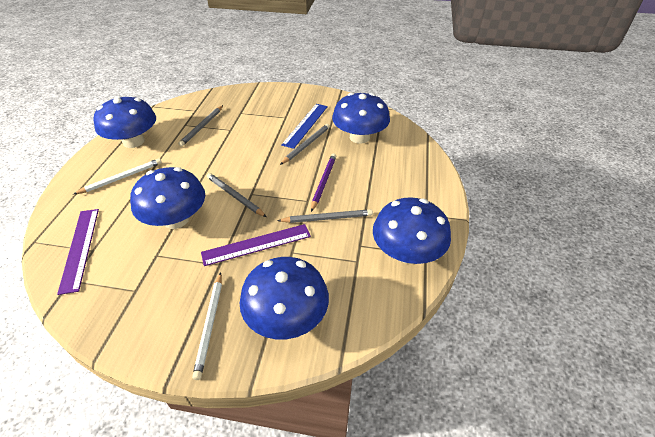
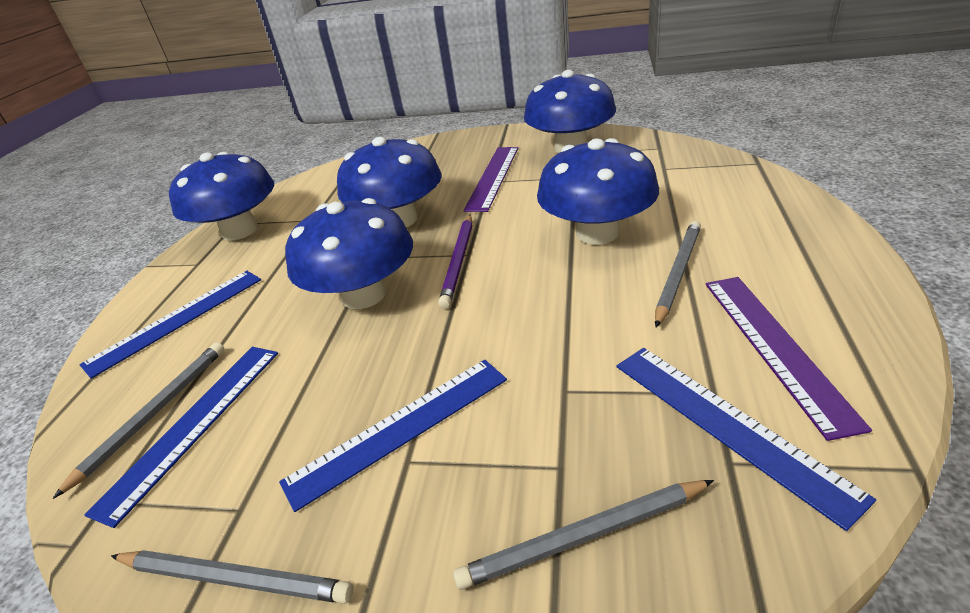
blue ruler: [281,104,328,149] = 1 -> [79,271,261,379] [84,347,278,528] [279,360,507,512] [617,348,876,531] = 4
white pencil: [74,158,162,194] [192,272,222,380] = 2 -> none = 0

